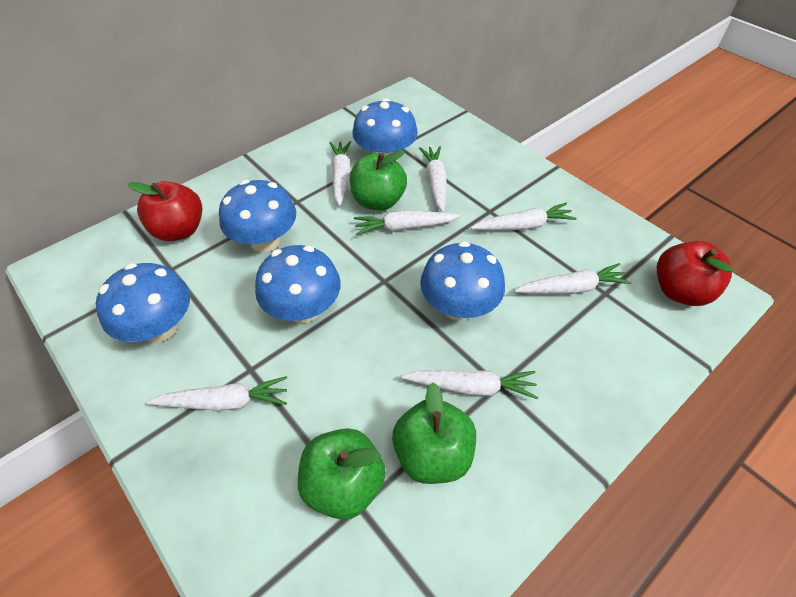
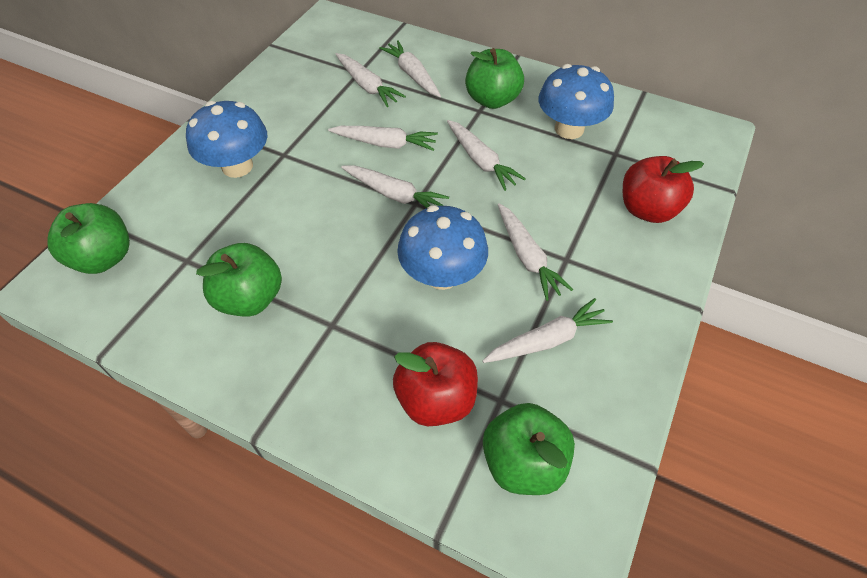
blue mushroom: [96,263,190,343] [219,180,296,252] [255,245,341,323] [352,98,418,161] [420,241,505,321] = 5 -> [186,101,267,178] [397,205,488,290] [539,64,614,139] = 3
green apple: [298,428,386,520] [350,150,407,210] [392,383,476,484] = 3 -> [47,203,130,274] [196,243,282,317] [465,48,524,109] [483,403,575,495] = 4

